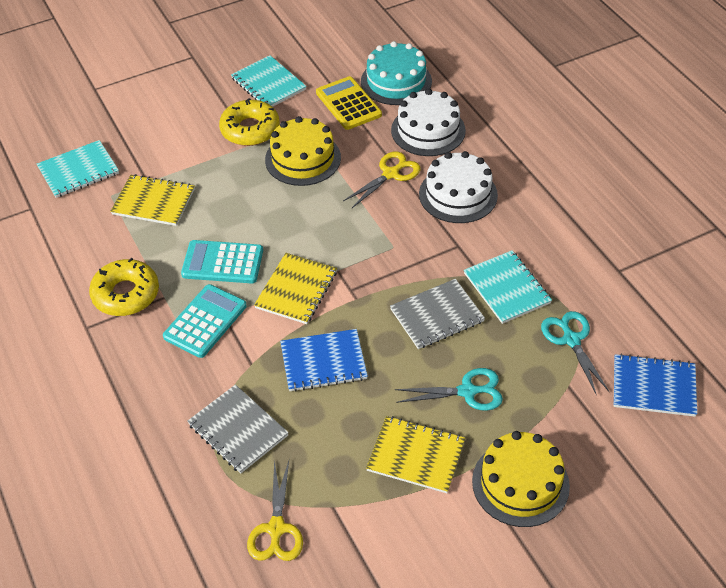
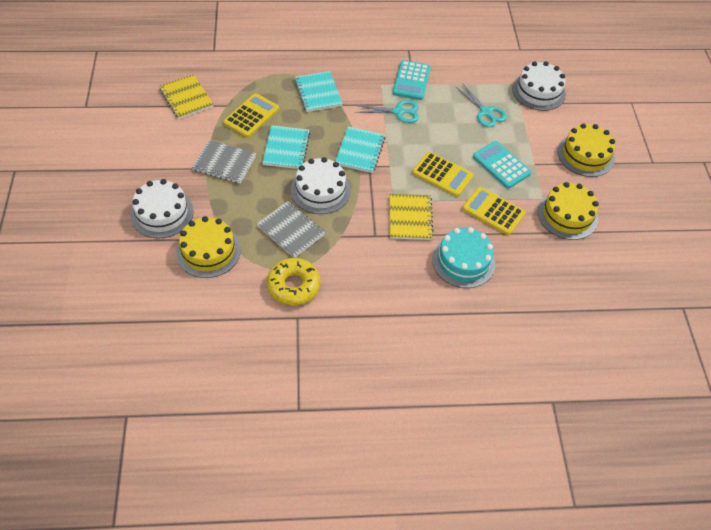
blue notebook: [280,329,368,392] [614,354,697,417] = 2 -> none = 0
white cake: [391,89,466,156] [419,151,498,223] = 2 -> [130,179,194,238] [291,157,351,214] [512,61,566,111] = 3
yellow cake: [265,116,341,186] [472,431,570,527] = 2 -> [176,216,241,278] [538,182,599,240] [557,123,615,177] = 3
yellow calculator: [316,76,382,130] = 1 -> [223,93,279,138] [412,152,474,197] [462,187,526,235] = 3
yellow donut: [89,258,159,316] [219,98,280,146] = 2 -> [267,258,320,305] = 1
yellow notebook: [110,174,195,226] [254,253,337,324] [366,416,465,493] = 3 -> [159,74,214,119] [390,194,434,240] = 2
yellow scissors: [247,460,303,561] [343,151,420,208] = 2 -> none = 0

